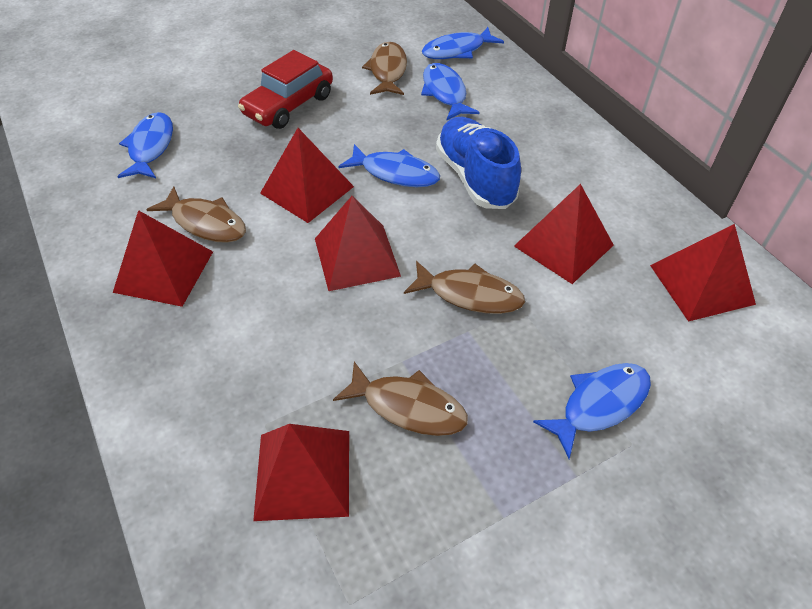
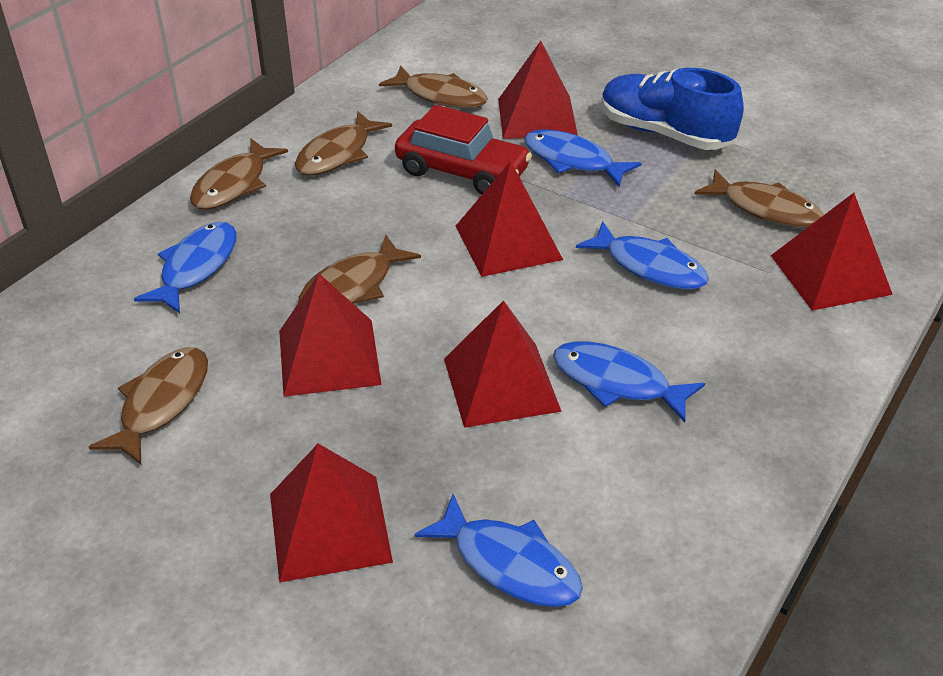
brown fish: [146,186,246,243] [333,361,468,436] [362,42,407,95] [404,261,525,314] = 4 -> [89,347,208,465] [190,139,288,210] [295,111,392,175] [298,235,421,304] [379,66,488,108] [695,169,824,228] = 6

